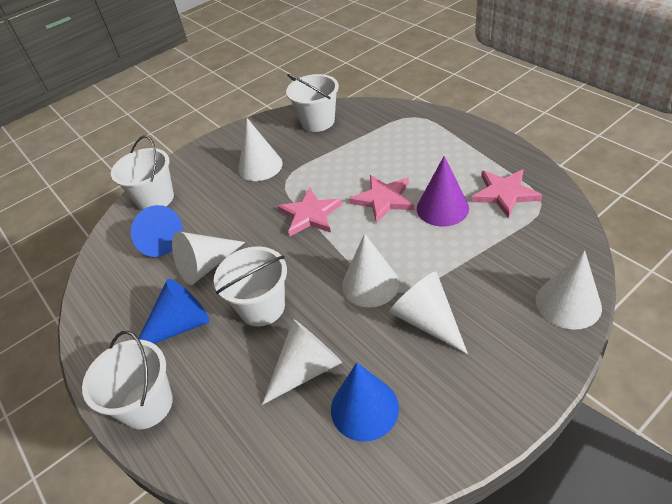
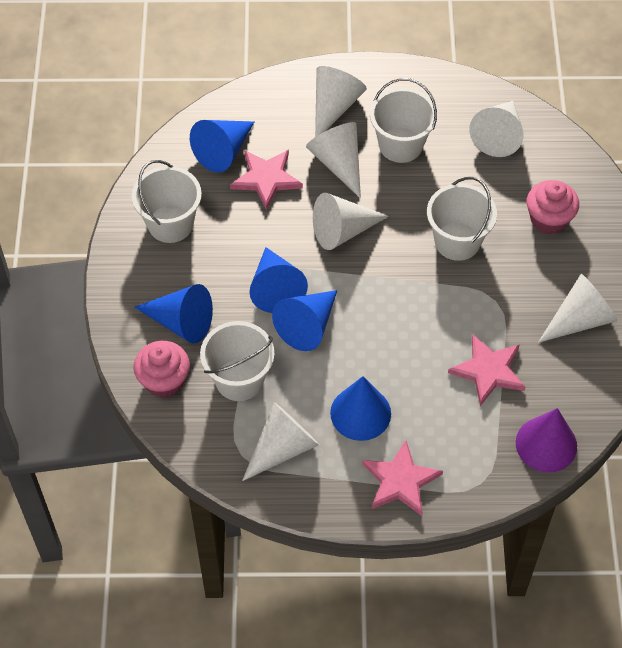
blue cone: [131,205,183,257] [138,279,209,344] [331,362,399,442] = 3 -> [134,284,213,344] [190,120,254,172] [250,247,308,313] [272,290,337,351] [330,376,391,441] = 5
pink cupcake: none = 0 -> [133,341,190,398] [527,180,579,235] = 2

